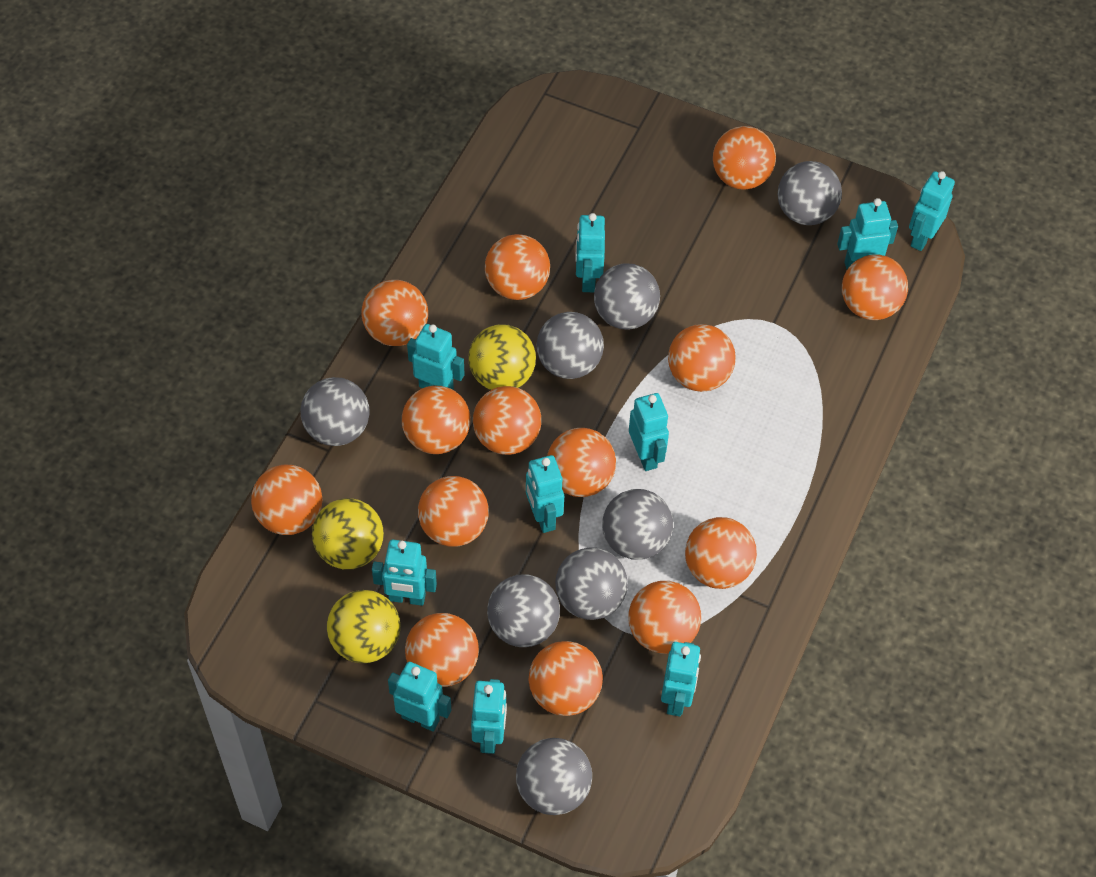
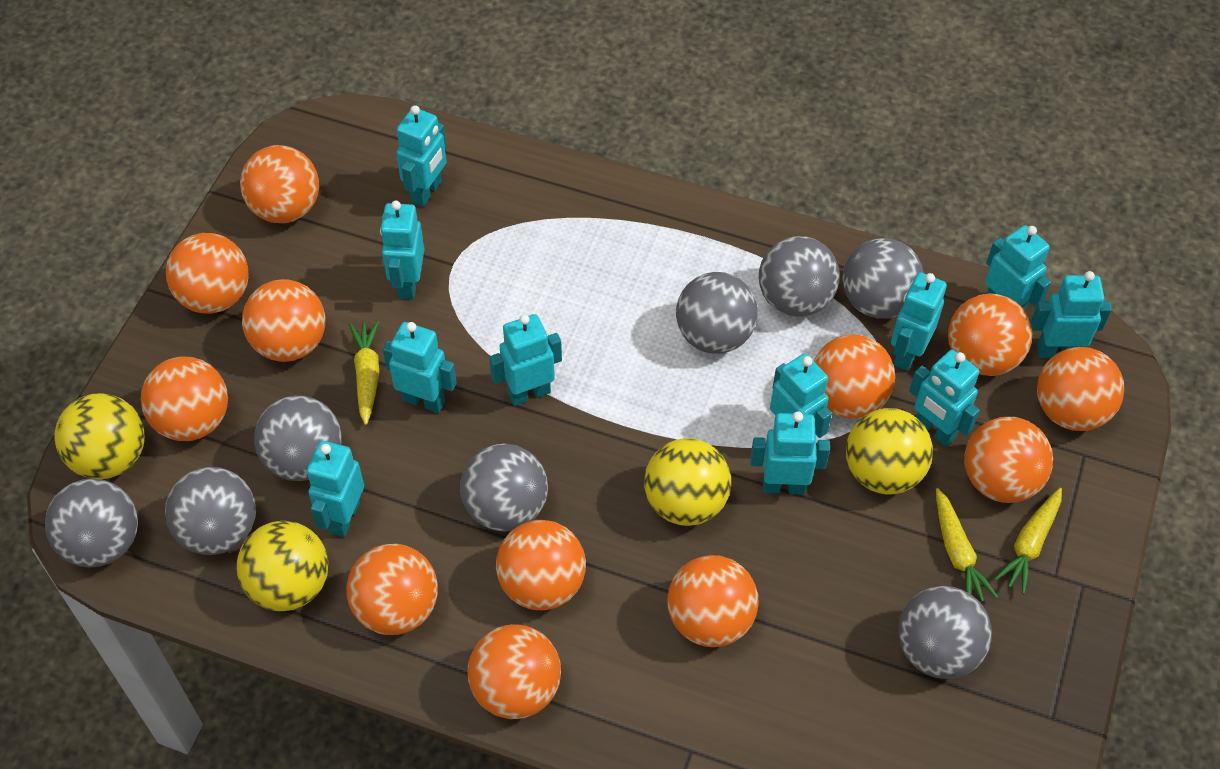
orange ball: [251,465,322,535] [361,280,428,346] [402,386,470,454] [405,613,479,687] [418,476,489,547] [473,386,541,455] [485,234,550,300] [528,641,603,716] [547,428,616,497] [628,581,701,654] [668,324,736,392] [685,517,757,589] [713,126,776,190] [842,254,908,320] = 14 -> [141,356,228,441] [166,233,249,314] [240,145,319,223] [242,280,325,362] [346,544,438,635] [468,624,561,719] [496,520,586,610] [667,555,759,647] [814,335,895,418] [948,294,1032,376] [964,417,1053,503] [1037,347,1124,431] = 12
turquoise robot: [372,540,437,606] [388,662,451,732] [407,324,465,390] [471,679,507,754] [526,455,564,533] [575,213,605,292] [629,393,669,471] [661,642,701,716] [837,198,898,269] [909,171,955,251] = 10 -> [307,441,364,537] [380,201,425,300] [383,322,457,413] [396,105,447,206] [489,314,562,406] [750,411,830,494] [770,353,832,438] [891,272,947,371] [909,350,980,447] [985,225,1051,311] [1030,271,1112,358] = 11
yellow ball: [312,498,384,569] [327,590,400,663] [468,324,536,390] = 3 -> [54,393,145,479] [237,521,329,611] [644,438,731,526] [846,408,933,495] = 4
yellow carrot: none = 0 -> [349,321,379,425] [936,488,998,602] [994,488,1062,594] = 3

